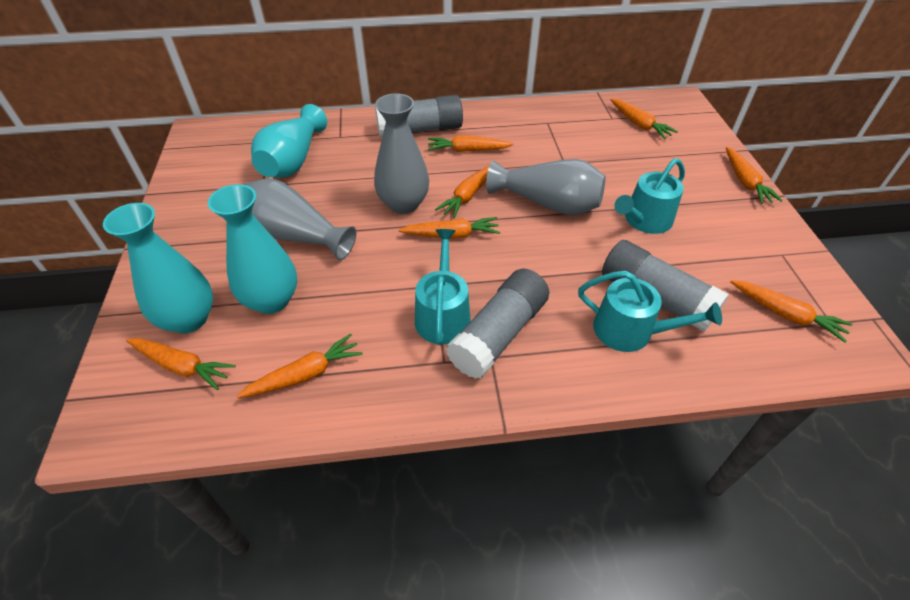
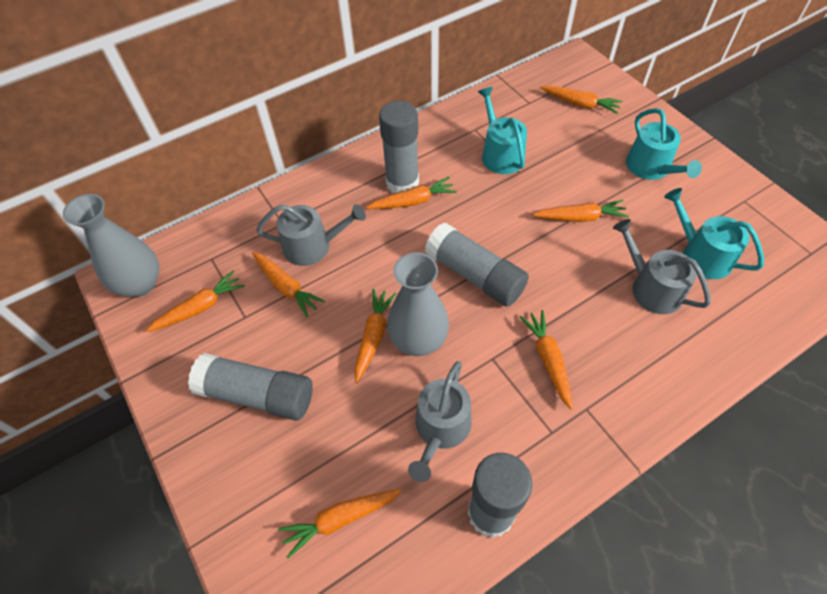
grey glue stick: [375,95,463,137] [446,269,549,379] [602,240,729,332] = 3 -> [188,353,313,421] [379,101,419,193] [425,222,529,307] [468,453,532,538] = 4
grey vase: [243,179,356,260] [374,93,429,214] [486,159,606,215] = 3 -> [63,194,159,297] [387,252,449,356] = 2
grey watering can: none = 0 -> [256,204,366,266] [408,361,472,482] [613,219,711,314] = 3
turquoise vase: [103,203,213,333] [208,184,297,314] [251,104,327,178] = 3 -> none = 0

